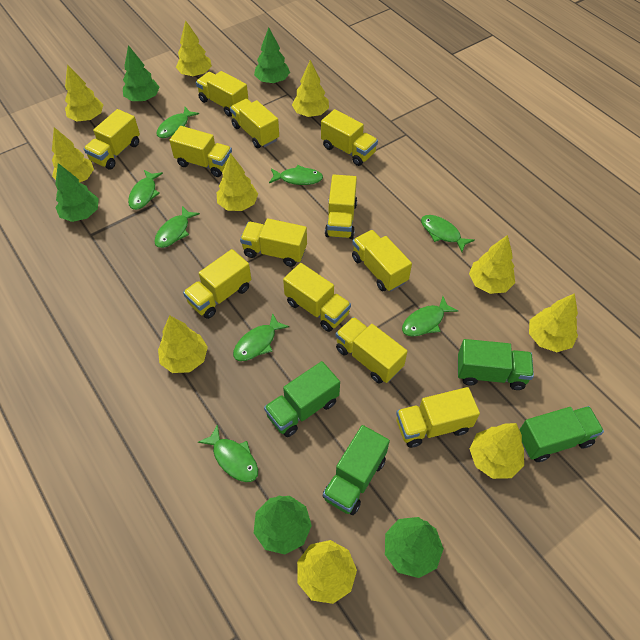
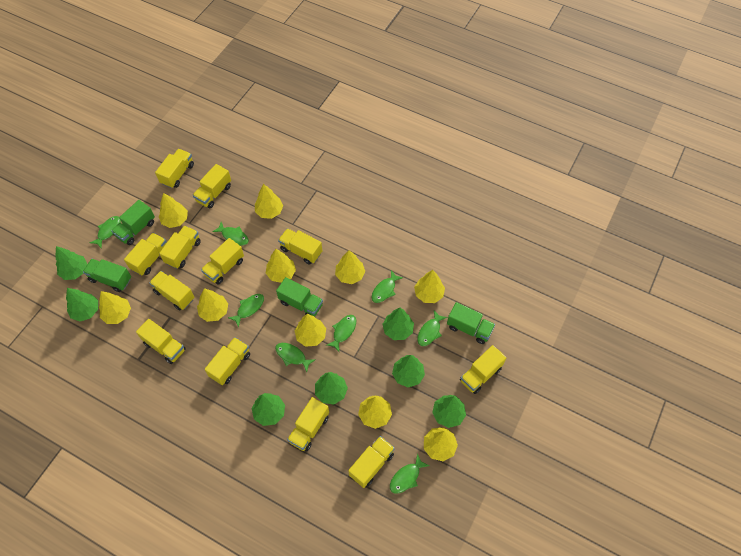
green tree: [55,163,99,222] [123,45,160,102] [254,28,290,84] [254,496,312,554] [385,517,444,578] = 5 -> [56,246,87,280] [66,288,98,322] [252,393,285,426] [315,372,348,405] [382,308,414,340] [392,355,425,387] [432,395,466,428] = 7

